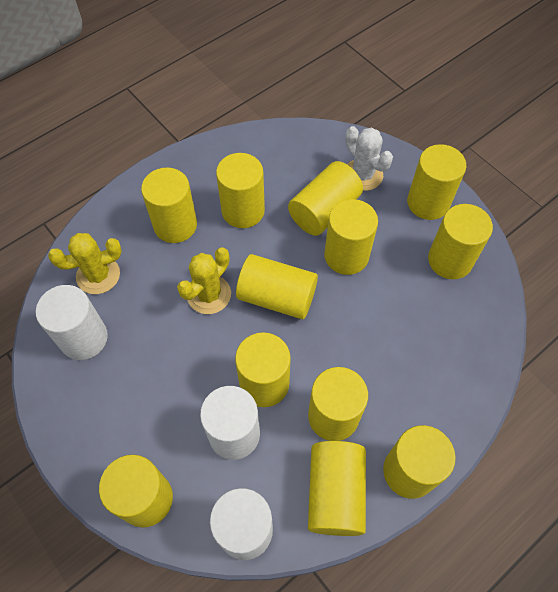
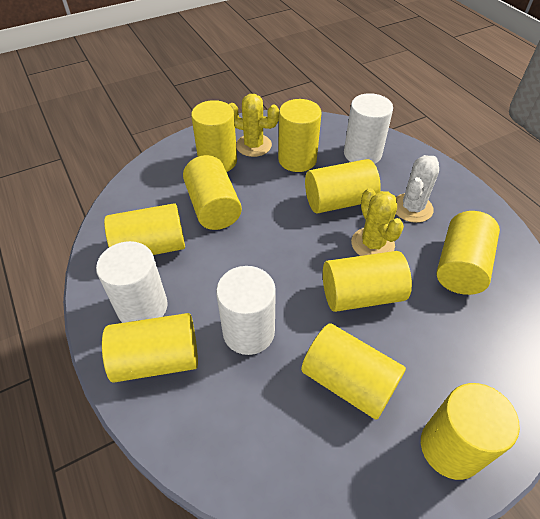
yellow cylinder: [99,455,173,528] [141,168,197,243] [216,153,265,228] [235,332,291,407] [236,254,318,319] [288,161,363,236] [308,367,368,441] [308,441,366,536] [324,199,378,275] [383,425,456,499] [407,144,466,220] [428,204,493,279] = 12 -> [102,313,198,383] [104,203,185,255] [183,155,242,230] [191,100,237,172] [278,99,322,172] [301,323,406,420] [305,159,381,214] [323,251,412,312] [421,383,520,480] [436,211,500,295] = 10

